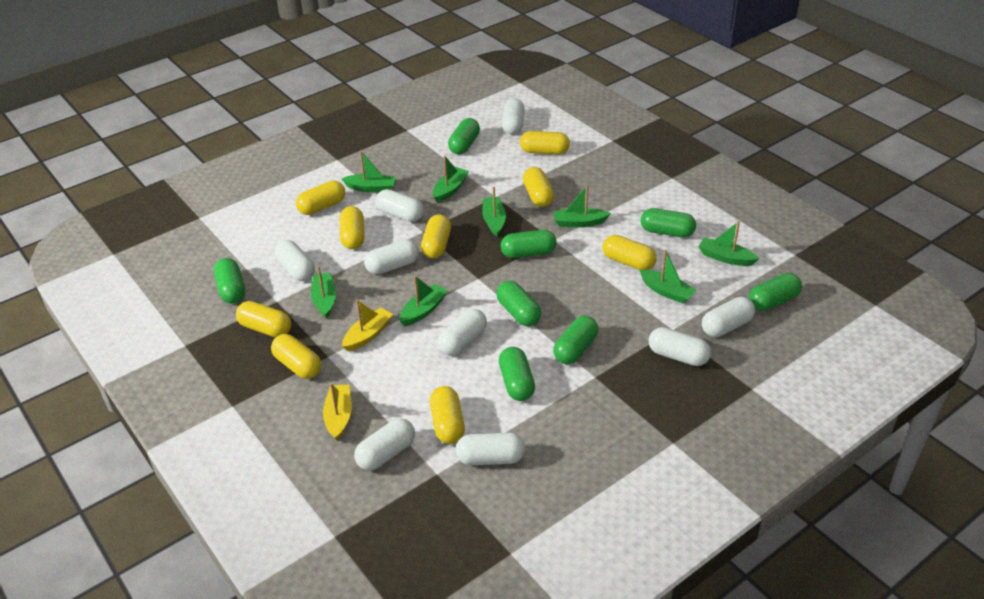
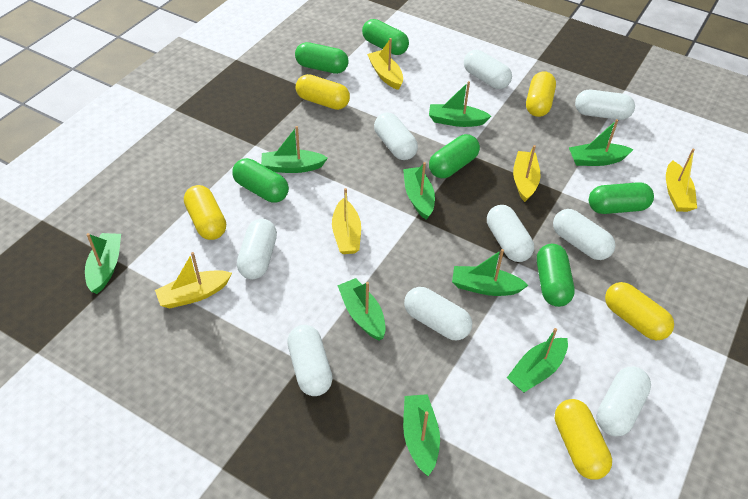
green boat: [311,266,336,319] [341,151,396,192] [399,275,448,326] [433,156,469,203] [482,187,506,236] [553,185,611,227] [639,250,697,304] [698,221,759,266] = 8 -> [85,233,121,294] [261,126,328,173] [337,278,386,341] [403,162,435,220] [403,394,440,476] [429,81,491,127] [452,249,529,296] [507,328,568,392] [569,119,634,166] = 9
green capsule: [214,258,245,304] [448,118,480,154] [496,281,541,326] [499,347,535,401] [501,230,557,258] [553,316,598,364] [641,208,696,237] [749,273,802,311] = 8 -> [232,158,289,203] [295,42,349,74] [362,19,409,55] [429,134,480,178] [537,244,575,307] [589,182,654,214] = 6
yellow boat: [323,383,352,440] [342,300,393,351] = 2 -> [155,252,232,309] [332,188,361,254] [367,38,403,90] [513,145,541,202] [666,149,697,212] = 5
yellow capsule: [236,301,291,337] [271,334,322,379] [296,181,345,215] [340,206,365,249] [421,214,451,258] [430,386,465,444] [520,131,570,154] [523,167,554,207] [603,235,657,270] = 9 -> [184,185,226,240] [296,74,350,110] [526,71,556,117] [555,399,612,480] [605,282,674,340] = 5

